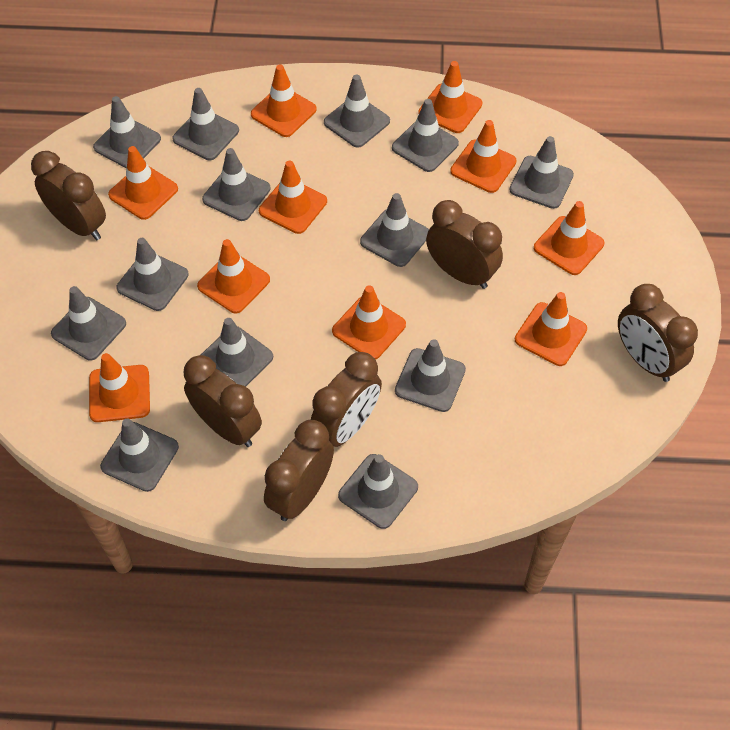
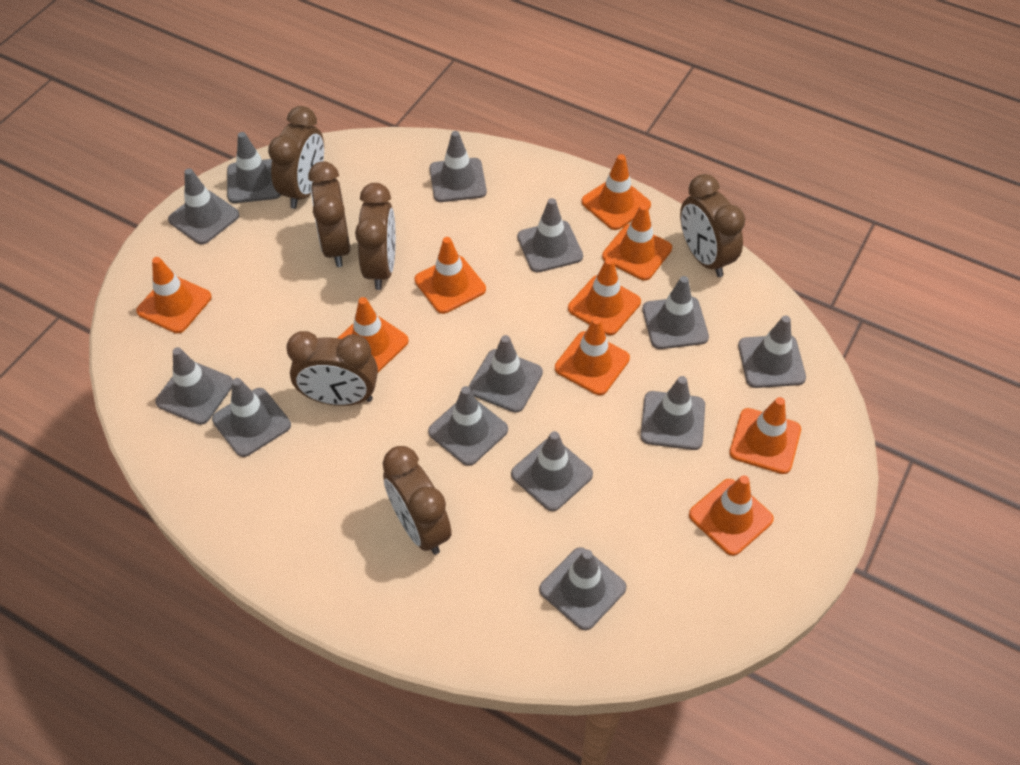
orange traffic cone: [89,353,150,422] [108,146,178,220] [197,239,270,313] [251,64,317,137] [259,161,327,234] [332,285,406,360] [418,61,482,133] [450,120,517,193] [515,292,587,366] [534,201,604,275] = 10 -> [136,257,212,333] [338,297,409,373] [414,237,486,314] [555,317,630,395] [568,258,641,335] [581,154,651,230] [602,204,672,280] [689,475,774,556] [729,397,801,474] = 9

